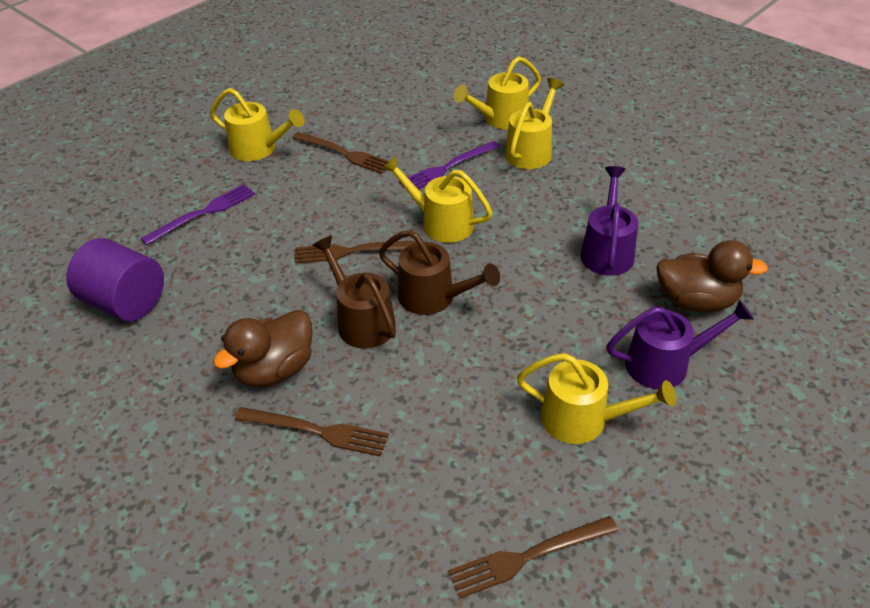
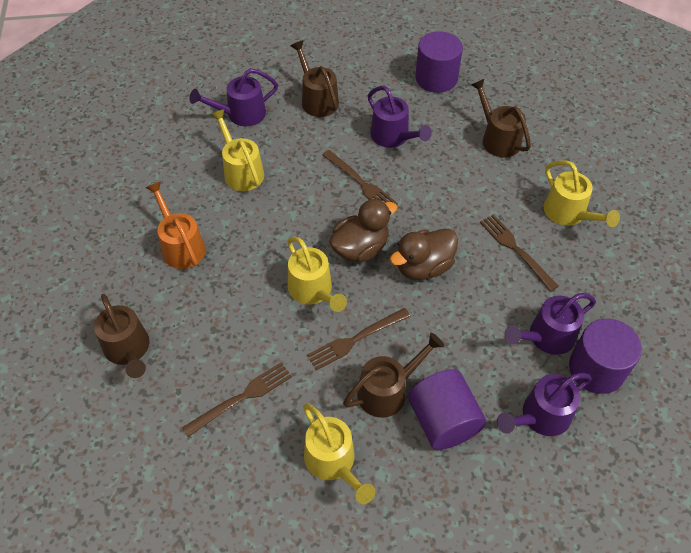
brown watering can: [312,235,396,348] [379,230,500,315] = 2 -> [94,294,149,378] [290,40,339,117] [343,333,444,418] [471,79,531,157] = 4
orange watering can: none = 0 -> [145,181,206,269] = 1
purple cylinder: [66,238,164,321] = 1 -> [408,369,486,450] [415,31,463,93] [569,319,642,394] = 3
purple fork: [141,184,255,245] [399,141,500,189] = 2 -> none = 0
purple watering can: [580,166,638,276] [607,299,754,389] = 2 -> [189,68,278,126] [368,86,432,148] [497,373,592,436] [504,293,596,355] = 4
yellow watering can: [210,88,304,161] [382,156,493,243] [453,56,541,129] [505,78,564,169] [517,353,676,444] = 5 -> [211,109,264,191] [287,237,347,312] [303,404,375,504] [544,160,620,227] = 4

